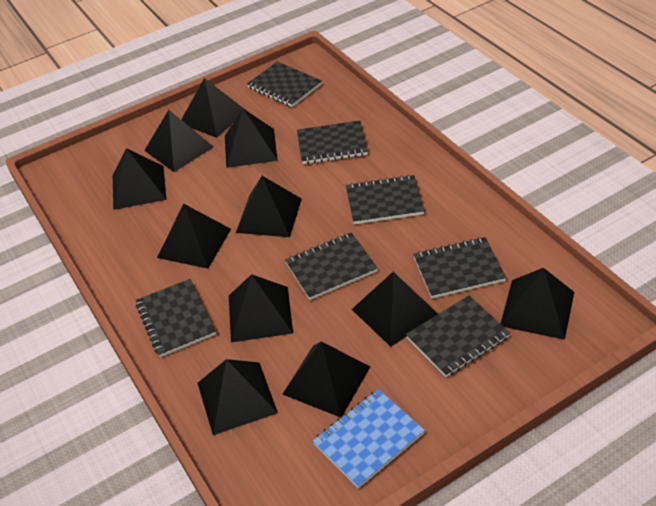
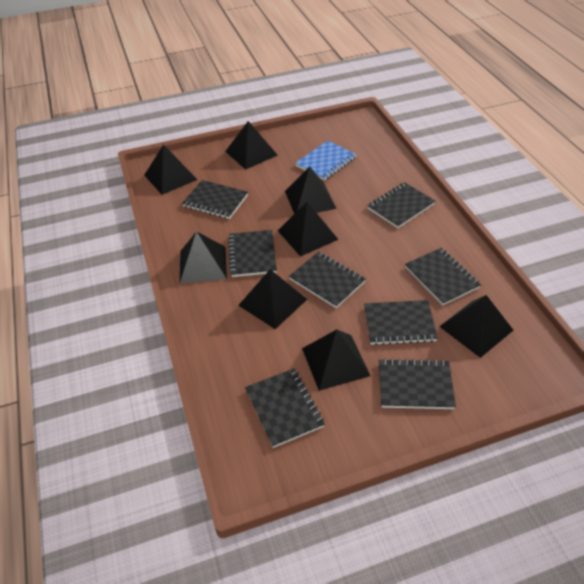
black notebook: [136,279,216,357] [247,62,322,107] [285,233,378,300] [297,121,368,164] [346,175,425,224] [406,296,510,377] [413,237,506,298] = 7 -> [182,180,248,219] [228,230,277,277] [245,368,325,448] [289,252,366,308] [364,300,438,345] [367,182,435,228] [379,359,456,409] [405,248,481,306] = 8
black pyramid: [113,148,167,210] [144,110,214,172] [157,204,231,269] [181,78,247,138] [198,359,278,435] [225,109,278,168] [229,274,293,342] [236,176,302,237] [282,341,370,418] [352,272,438,347] [501,268,574,340] = 11 -> [144,145,198,195] [180,231,227,284] [225,121,278,170] [238,269,307,329] [278,202,339,257] [285,166,336,214] [302,329,370,391] [439,295,513,358] = 8

